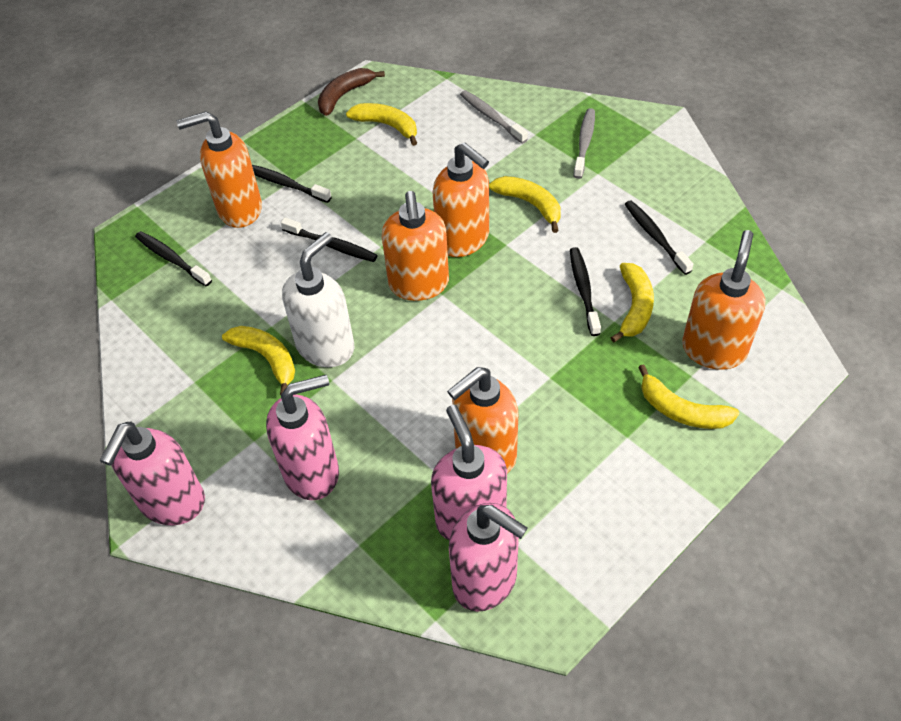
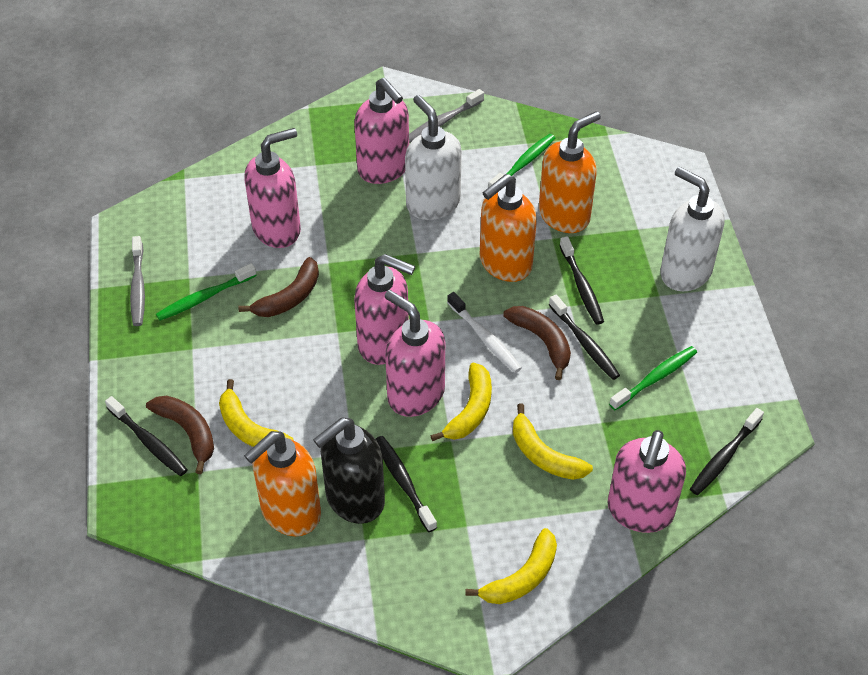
black soap dispenser: none = 0 -> [313,418,385,524] = 1
brown banana: [318,68,385,116] = 1 -> [146,396,214,474] [238,257,319,317] [503,306,571,380] = 3
green toothbrush: none = 0 -> [156,263,257,321] [488,134,555,188] [609,346,697,410] = 3
orange soap dispenser: [176,111,262,228] [382,191,449,301] [433,142,489,257] [447,367,518,473] [682,230,765,370] = 5 -> [244,431,321,536] [480,174,537,282] [539,111,601,233] = 3
pink soap dispenser: [100,422,205,525] [266,375,339,500] [431,405,507,540] [449,503,528,612] = 4 -> [245,128,301,248] [354,78,409,184] [354,254,415,365] [385,290,445,417] [607,430,686,533] = 5
white soap dispenser: [282,232,354,367] = 1 -> [405,95,462,220] [660,167,724,291] = 2
white toothbrush: none = 0 -> [447,292,522,373] = 1
yellow banana: [222,326,295,395] [346,103,417,146] [489,176,561,233] [610,263,654,342] [638,364,740,429] = 5 -> [219,379,294,447] [430,363,492,441] [465,528,557,604] [513,403,593,480] = 4

